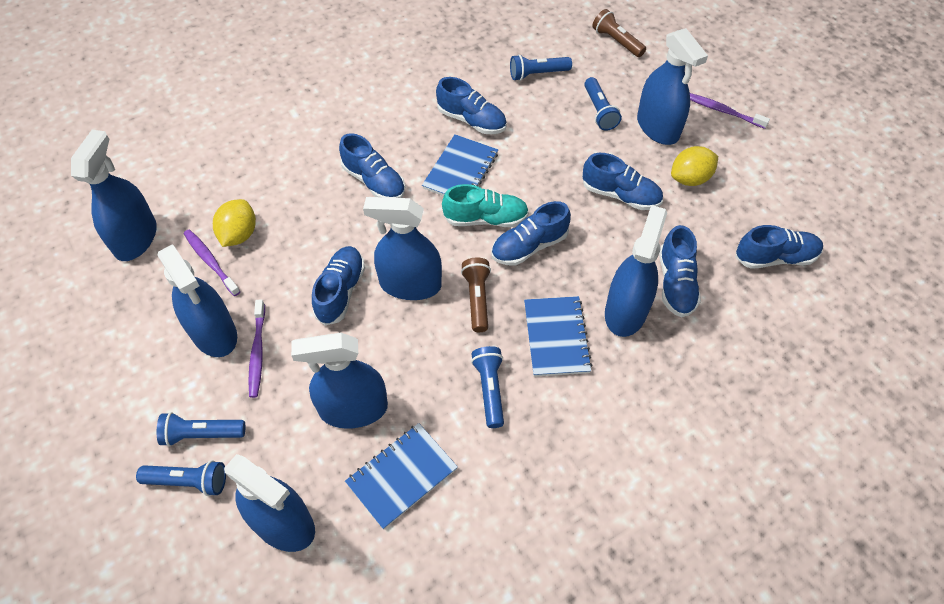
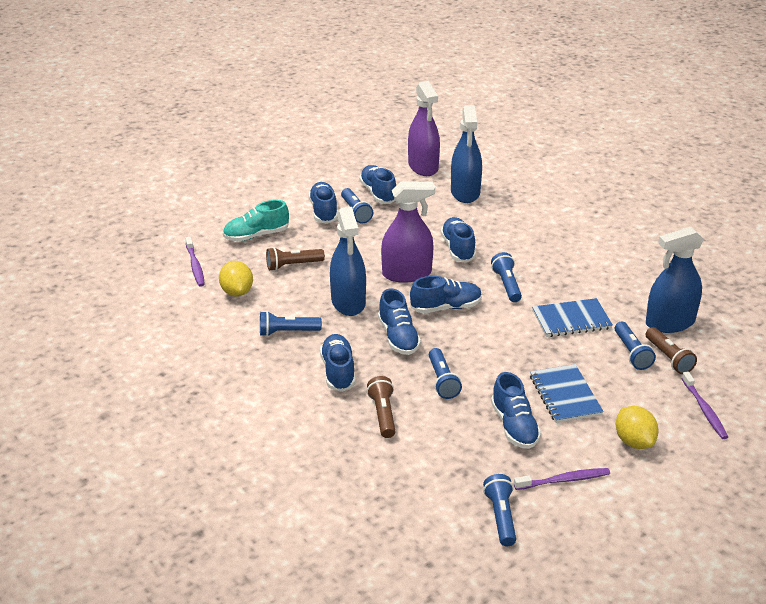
blue flashlight: [136,460,226,496] [157,412,245,447] [471,346,504,428] [510,54,572,81] [584,77,622,131] = 5 -> [260,311,322,337] [341,188,373,224] [429,348,462,399] [483,474,516,546] [491,252,522,302] [615,322,656,370] = 6
blue notebook: [345,423,458,530] [422,134,498,196] [524,296,593,377] = 3 -> [530,364,604,423] [532,298,613,337] = 2
blue spray bottle: [71,130,157,261] [157,244,237,357] [224,454,315,552] [291,333,388,429] [363,197,442,300] [605,205,667,337] [637,28,708,145] = 7 -> [330,207,366,316] [451,105,482,203] [646,227,704,333] = 3
brown flashlight: [461,258,491,332] [592,9,646,57] = 2 -> [266,247,325,271] [367,376,396,438] [646,327,697,374] = 3
purple spray bottle: none = 0 -> [381,181,435,283] [408,81,440,176] = 2

